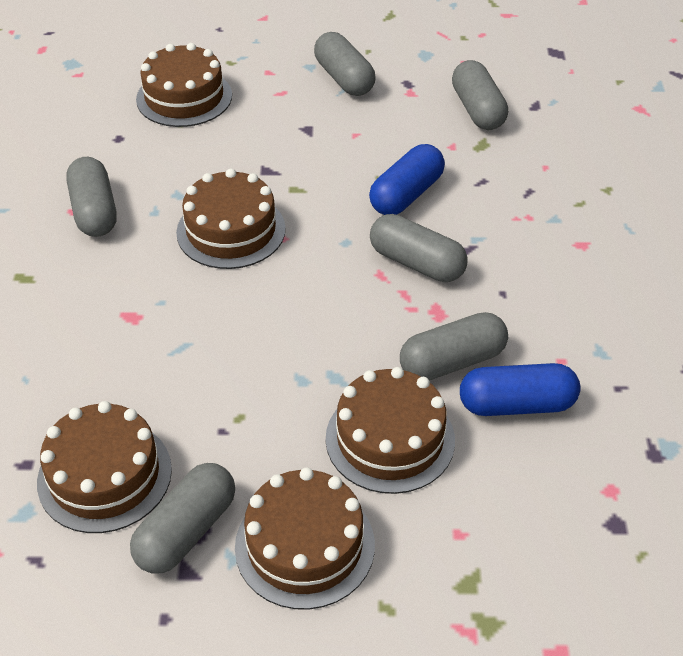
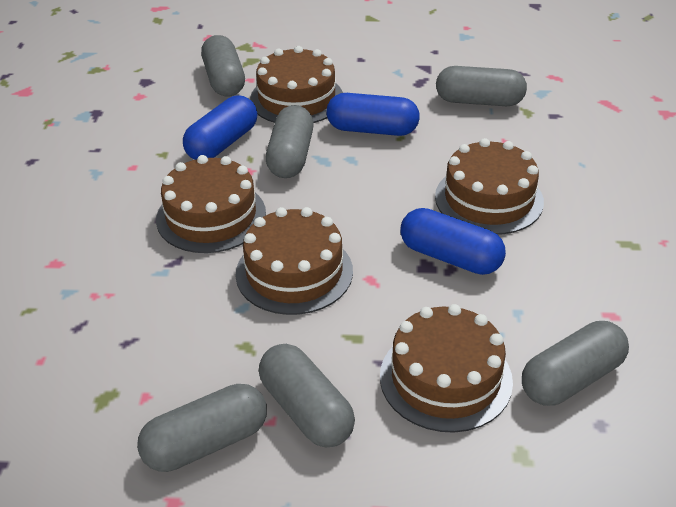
blue capsule: [369,144,445,215] [460,363,580,416] = 2 -> [183,96,257,160] [327,93,420,136] [401,208,506,275] = 3

